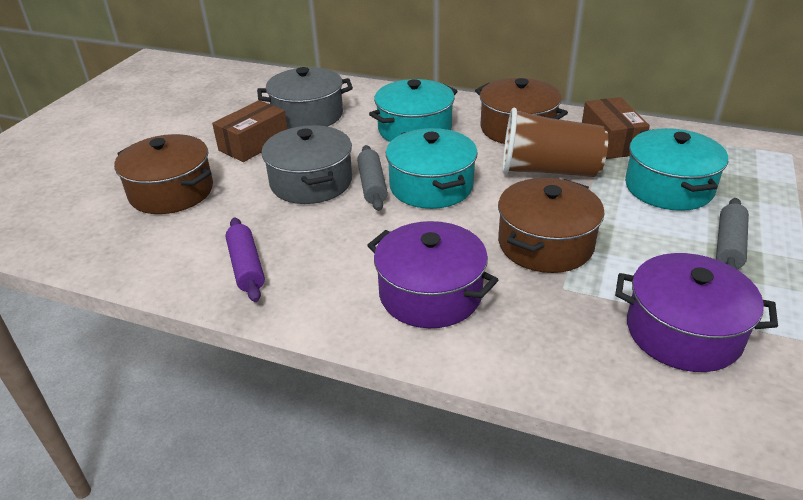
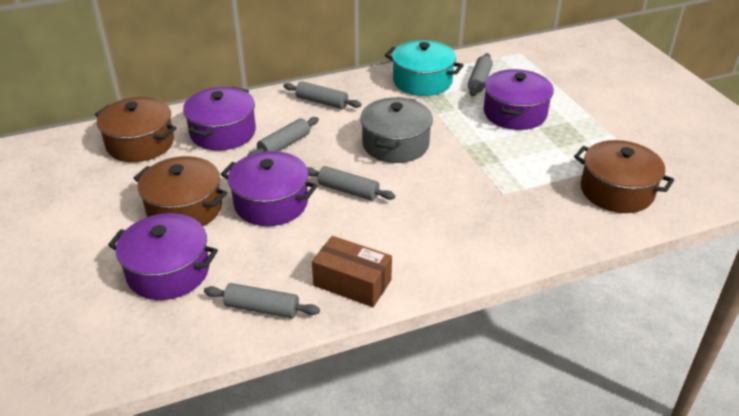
brown box: [212,100,288,162] [582,97,650,159] = 2 -> [312,236,392,307] = 1
brown cup: [502,108,608,177] = 1 -> none = 0
grey pot: [257,67,353,129] [261,125,352,204] = 2 -> [360,97,433,163] = 1
grey rolling pin: [357,145,388,211] [716,198,749,269] = 2 -> [204,283,320,318] [247,117,319,156] [283,81,361,109] [307,166,395,201] [468,53,493,97] = 5
purple pot: [367,221,498,328] [615,253,778,372] = 2 -> [108,213,218,300] [183,87,256,151] [221,151,318,226] [483,69,554,130] = 4
purple rolling pin: [225,218,265,302] = 1 -> none = 0
turquoise pot: [369,79,458,142] [386,128,478,209] [625,128,728,211] = 3 -> [385,40,464,96] = 1

